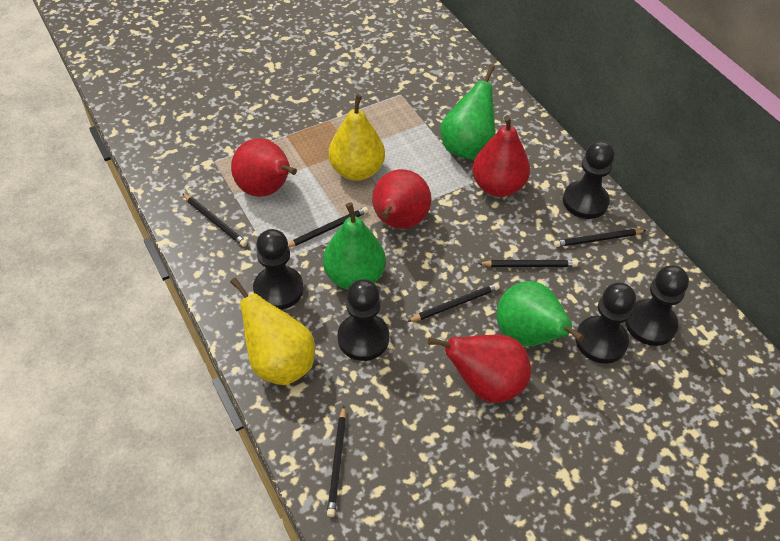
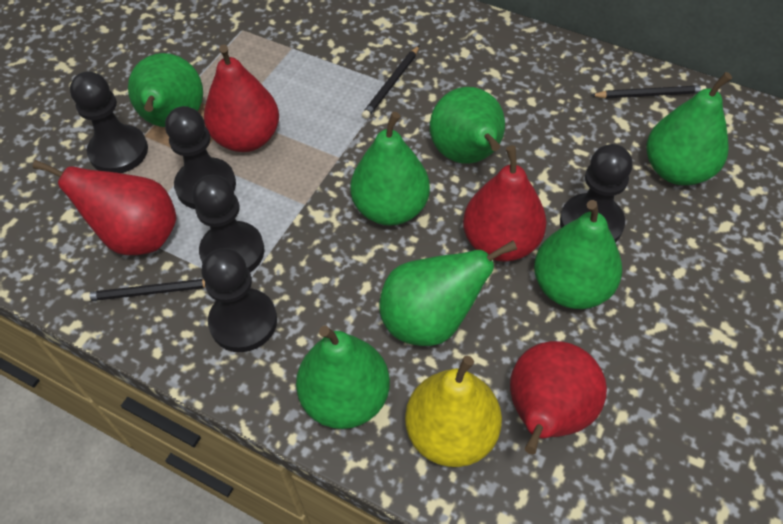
black pencil: [182,193,247,247] [288,207,368,247] [327,406,346,517] [407,283,500,322] [478,260,578,267] [554,229,646,247] = 6 -> [83,279,205,302] [362,45,420,119] [590,85,706,98] = 3
green pear: [323,202,386,289] [440,65,495,159] [497,281,584,346] = 3 -> [128,53,203,127] [296,326,390,429] [350,112,430,226] [379,240,517,346] [430,87,505,164] [534,200,622,309] [646,72,732,185] = 7
yellow pear: [230,277,315,385] [328,94,385,181] = 2 -> [405,356,502,467] = 1

